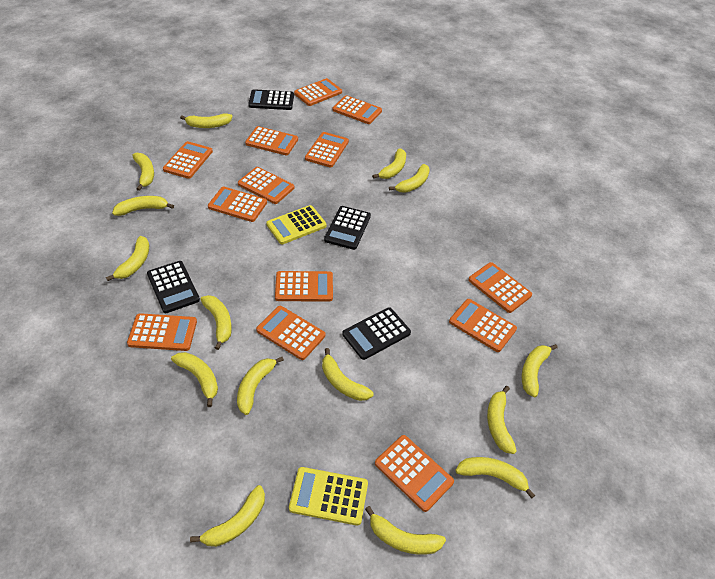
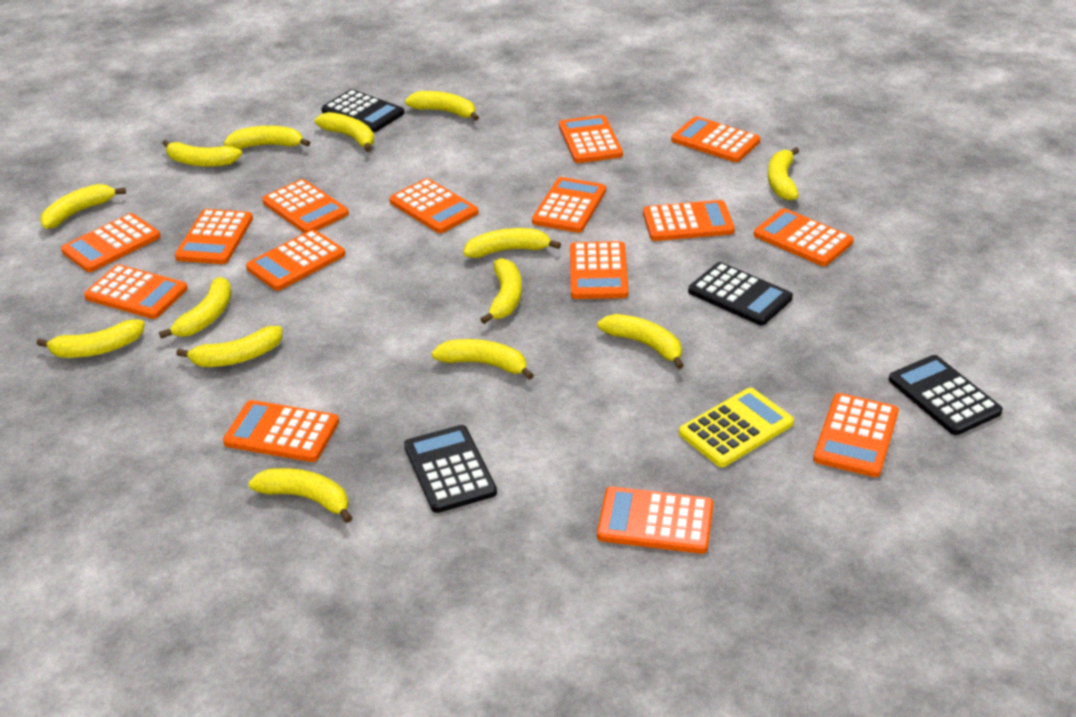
orange calculator: [127,313,197,351] [163,141,213,179] [208,187,267,222] [238,167,294,204] [245,126,298,155] [256,306,325,360] [275,271,333,302] [294,78,342,106] [305,132,349,167] [333,95,382,124] [375,435,454,512] [449,299,517,352] [469,262,532,313] = 13 -> [61,213,161,272] [84,264,188,319] [175,209,253,264] [223,400,339,462] [246,230,345,291] [262,179,349,233] [389,178,479,233] [532,177,606,233] [559,115,623,163] [570,241,628,299] [597,487,713,554] [643,200,735,241] [671,116,760,162] [754,208,854,266] [813,393,899,477] = 15
yellow banana: [106,236,149,281] [112,196,174,216] [132,153,154,191] [171,352,218,407] [180,113,232,128] [190,485,265,547] [200,295,232,350] [237,357,284,415] [322,348,374,401] [365,506,446,555] [372,148,406,179] [389,164,430,193] [455,457,535,499] [487,386,517,454] [522,344,558,397] = 15 -> [37,319,145,358] [40,184,126,229] [159,277,231,339] [162,140,242,167] [176,326,282,367] [224,126,310,149] [248,468,352,523] [315,112,374,152] [405,91,479,121] [432,339,534,380] [463,228,561,258] [480,258,522,324] [597,314,684,369] [768,147,799,201] = 14
yellow calculator: [266,205,327,244] [289,467,368,526] = 2 -> [679,388,794,467] = 1

